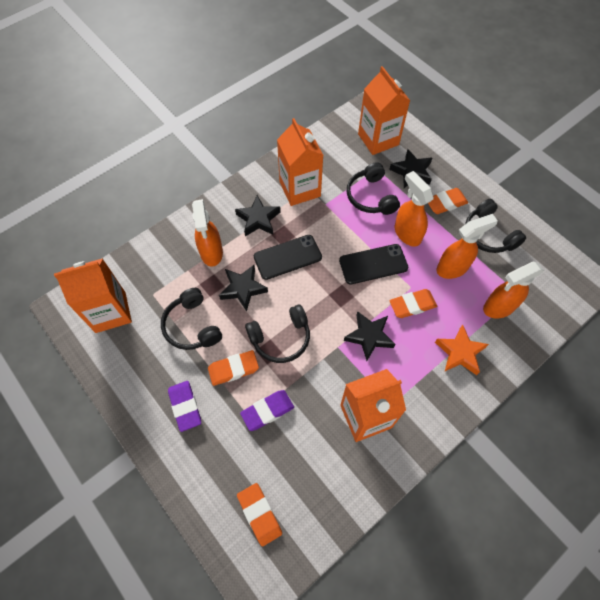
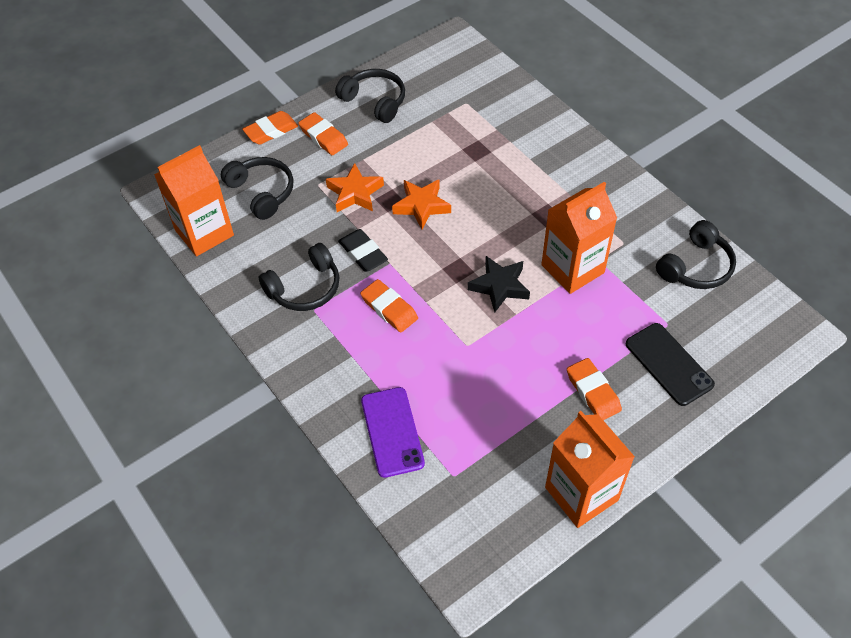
black eraser: none = 0 -> [338,229,388,272] = 1
black phone: [254,235,322,280] [339,244,408,284] = 2 -> [626,323,715,406] = 1
black star: [219,265,268,312] [235,195,281,236] [344,311,396,361] [389,149,432,188] = 4 -> [468,256,530,313] = 1
orange carton: [54,258,132,333] [277,118,324,206] [340,369,406,442] [358,66,410,155] = 4 -> [154,145,234,256] [541,182,617,294] [545,411,635,528] = 3
orange spray bottle: [192,199,223,267] [395,171,434,247] [436,214,498,279] [483,262,544,318] = 4 -> none = 0
orange star: [435,325,489,375] = 1 -> [326,163,384,212] [392,180,451,229] = 2
purple eraser: [168,381,201,432] [240,390,294,431] = 2 -> none = 0
purple phone: none = 0 -> [361,387,425,478] = 1

